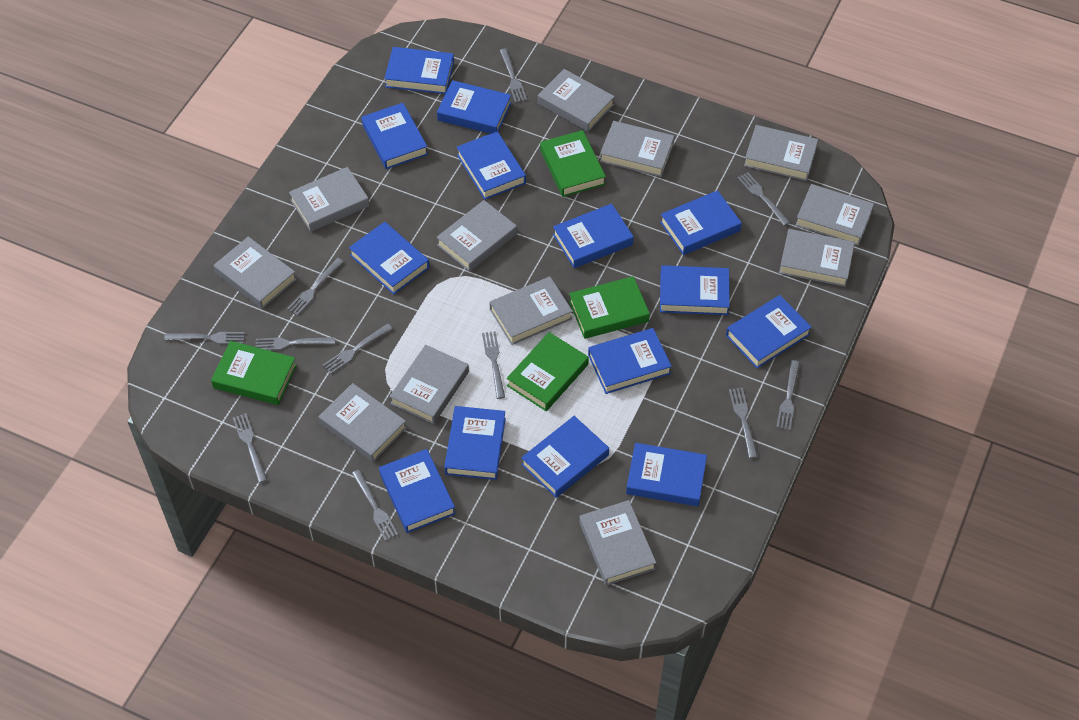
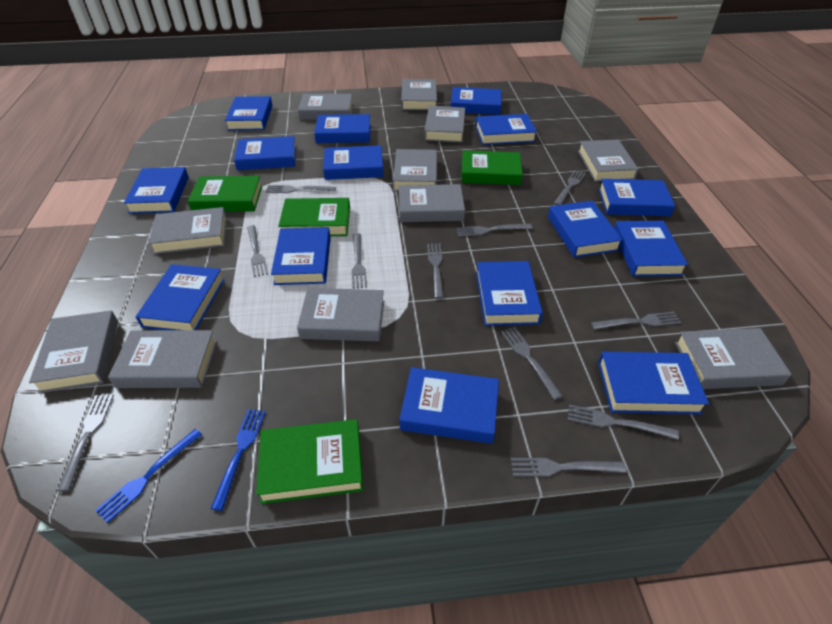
blue book: [349,222,429,294] [361,103,428,169] [379,449,456,533] [384,47,454,94] [437,80,511,134] [444,406,506,480] [457,131,526,200] [521,416,609,498] [553,204,634,268] [588,328,672,394] [626,443,707,506] [660,190,742,255] [660,265,730,315] [726,295,812,368] = 14 -> [124,167,189,214] [136,264,224,330] [225,96,272,130] [234,136,296,170] [271,227,331,285] [314,114,371,143] [323,145,384,180] [399,367,499,444] [451,87,501,115] [475,114,537,145] [476,261,543,326] [548,201,623,257] [598,352,709,414] [599,179,675,216] [614,221,688,276] = 15
blue fork: none = 0 -> [95,429,202,523] [211,409,266,511] = 2
grey book: [214,237,297,309] [289,167,369,232] [319,383,407,462] [389,345,469,424] [436,200,517,272] [489,277,573,345] [538,69,615,132] [579,500,656,586] [600,121,674,177] [744,125,818,181] [779,229,855,287] [795,184,874,246] = 12 -> [29,310,118,393] [108,330,217,388] [149,207,227,254] [297,288,384,341] [298,94,353,120] [393,149,437,191] [399,184,465,222] [401,79,437,110] [424,106,465,143] [578,139,639,182] [675,328,792,389] = 11

